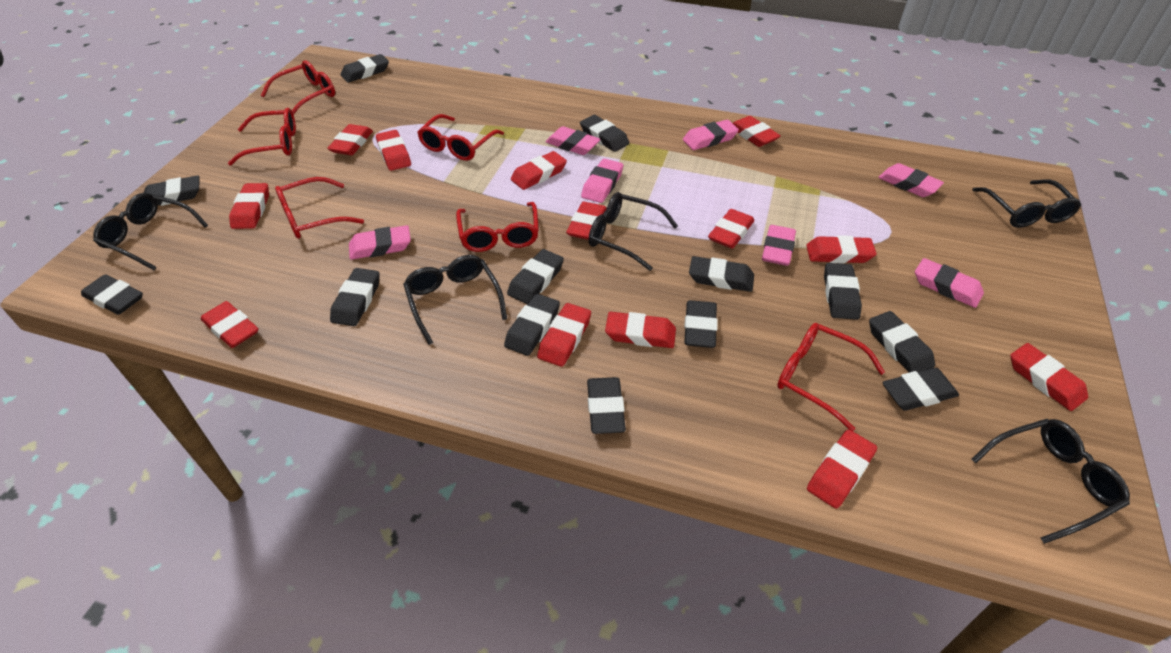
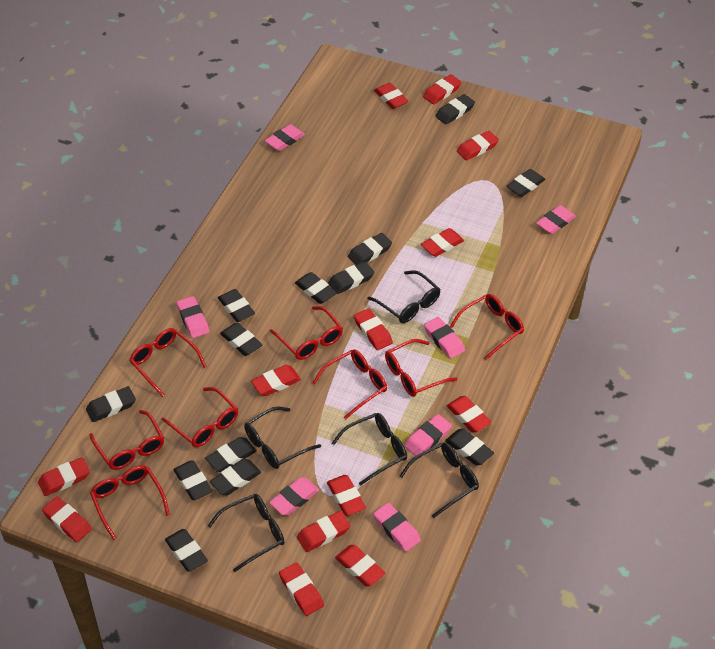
red glasses: [228,108,296,165] [260,61,335,115] [275,177,364,239] [417,114,504,161] [456,202,539,252] [777,323,885,431] = 6 -> [90,410,164,470] [90,465,170,540] [129,328,207,397] [161,387,238,447] [270,306,343,360] [312,349,387,419] [385,339,457,397] [450,294,524,360] = 8

